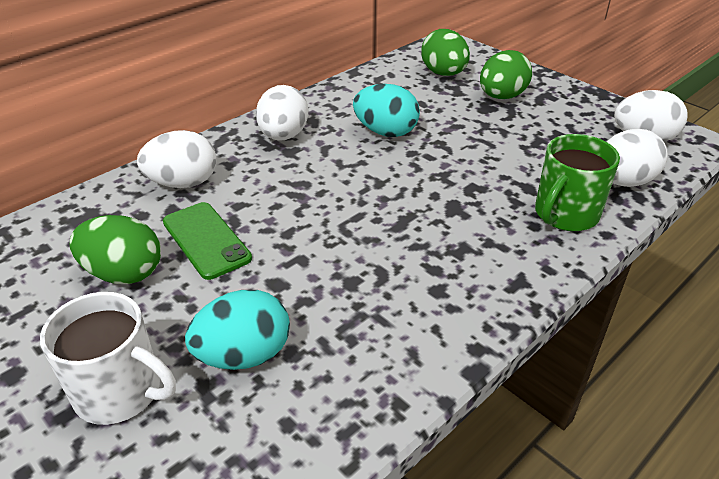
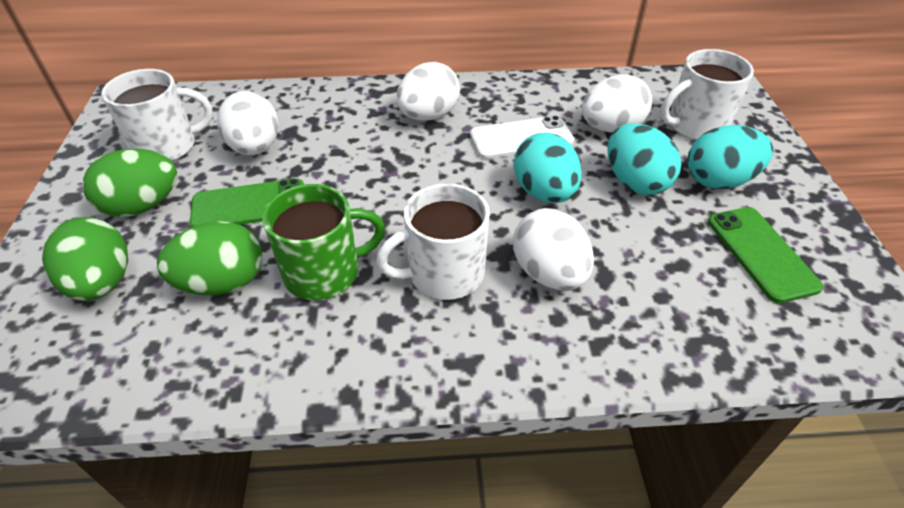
green phone: [163,202,252,280] = 1 -> [190,178,304,227] [708,207,824,303] = 2
turquoise egg: [185,290,290,370] [353,84,420,137] = 2 -> [514,133,582,203] [608,123,682,195] [688,125,773,189] = 3
white mug: [40,292,176,425] = 1 -> [101,69,213,161] [376,183,490,300] [661,49,754,140] = 3
white phone: none = 0 -> [470,115,574,159] = 1

